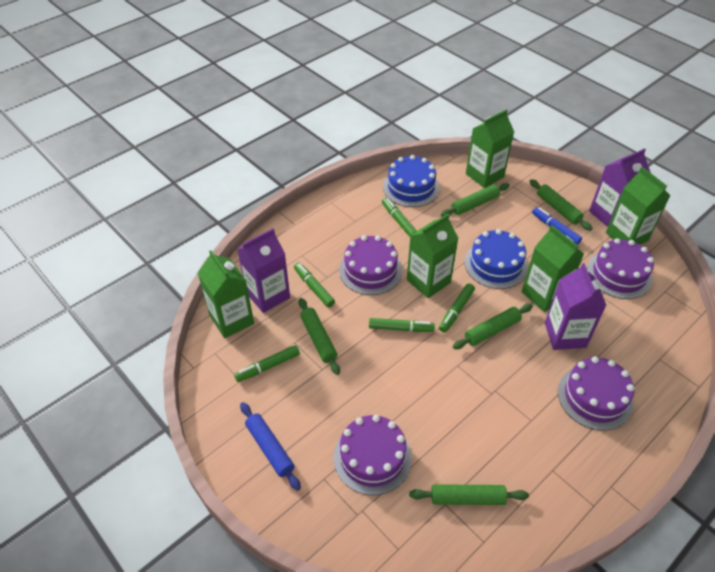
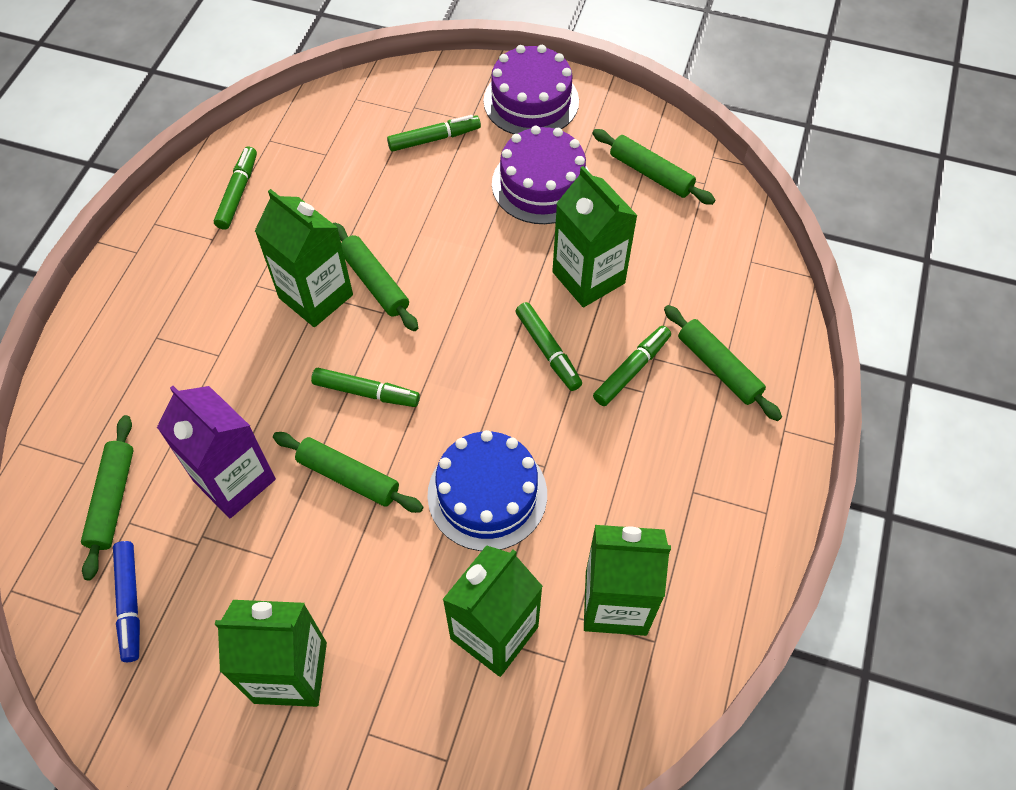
blue cake: [383,155,439,207] [465,229,528,289] = 2 -> [427,430,547,551] = 1
blue rolling pin: [240,402,301,491] = 1 -> none = 0
purple cake: [334,415,412,495] [339,235,402,295] [558,357,634,430] [587,238,654,299] = 4 -> [484,45,579,135] [492,126,589,224] = 2
purple carton: [237,228,290,313] [545,263,606,350] [589,148,651,227] = 3 -> [157,386,276,518] = 1

